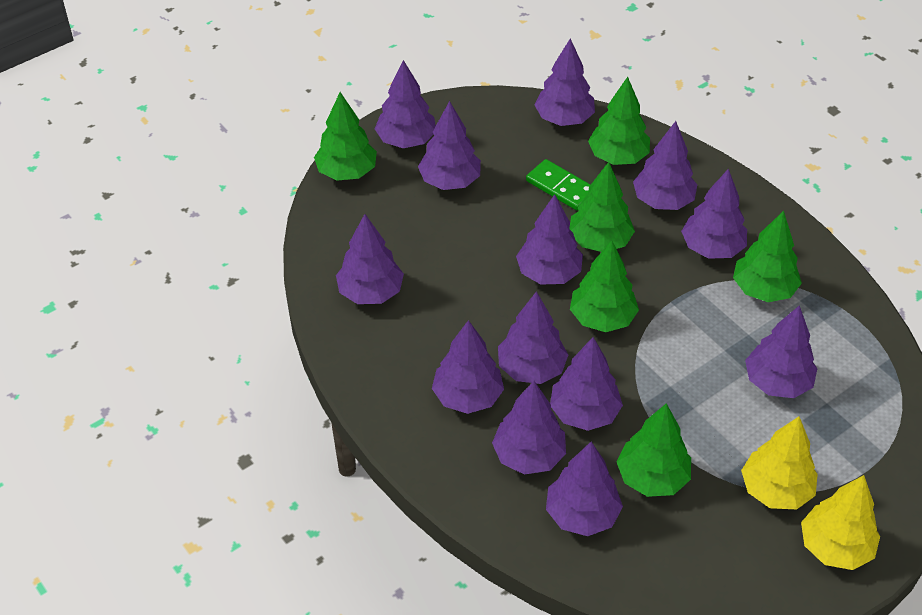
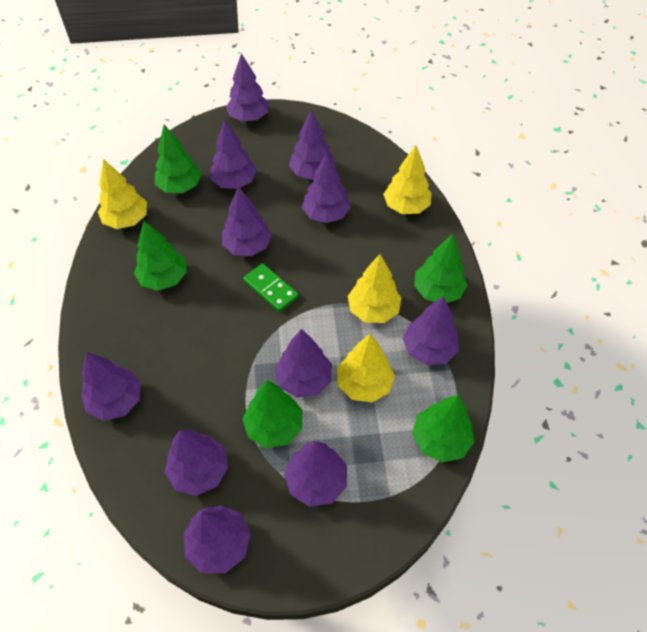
green tree: [314,92,377,181] [569,162,635,252] [570,240,639,332] [588,77,650,165] [616,403,691,497] [733,211,802,302] = 6 -> [134,221,187,291] [155,125,202,193] [242,381,302,448] [412,395,474,462] [414,234,467,303] = 5
purple tree: [336,214,404,304] [375,60,436,148] [418,101,481,190] [432,320,504,414] [492,381,566,475] [498,291,568,384] [516,194,583,285] [534,38,595,126] [546,442,623,536] [550,337,623,431] [633,121,697,210] [681,168,747,259] [745,305,817,398] = 13 -> [81,352,141,421] [165,429,228,496] [184,505,251,573] [210,119,257,189] [222,186,272,256] [226,53,269,122] [274,329,332,398] [284,441,347,507] [289,110,336,180] [302,153,351,223] [403,296,459,365] = 11
yellow tree: [741,416,818,509] [801,475,880,570] = 2 -> [98,159,147,229] [337,334,395,403] [348,254,401,323] [383,145,431,214] = 4

